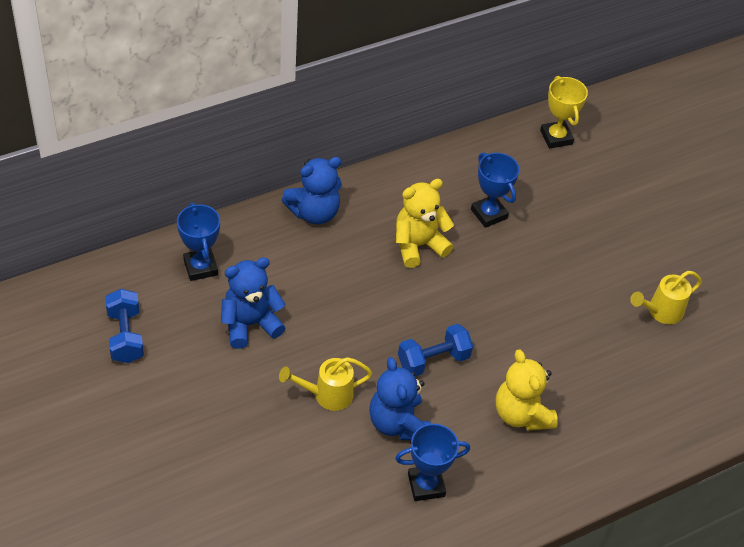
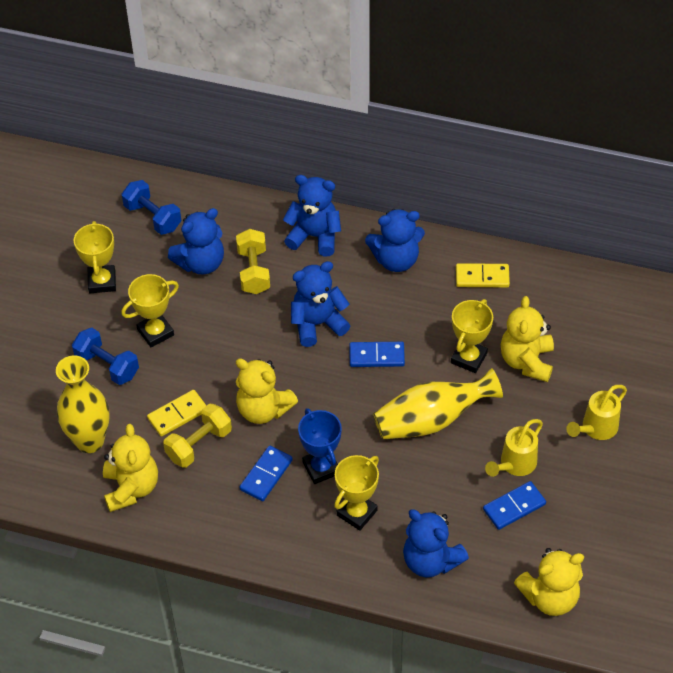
blue domino: none = 0 -> [239,446,293,501] [349,342,405,367] [483,481,546,530] = 3
blue teddy bear: [221,257,286,349] [282,157,342,224] [369,357,431,440] = 3 -> [168,208,224,275] [283,175,341,256] [291,261,350,347] [365,209,425,272] [403,509,469,577] = 5
blue trophy: [177,203,220,281] [395,424,470,501] [471,153,519,228] = 3 -> [298,408,342,484] = 1
yellow domino: none = 0 -> [147,390,207,436] [456,263,510,287] = 2
yellow dumbbell: none = 0 -> [163,404,232,468] [236,229,270,294] = 2
yellow teddy bear: [396,179,454,268] [496,349,558,431] = 2 -> [103,424,158,512] [236,358,298,424] [500,296,554,382] [514,548,584,616] = 4
yellow trophy: [540,76,588,149] = 1 -> [74,221,116,293] [121,274,179,347] [334,455,379,531] [451,299,493,373] = 4
yellow vase: none = 0 -> [56,356,110,453] [373,368,503,440] = 2

